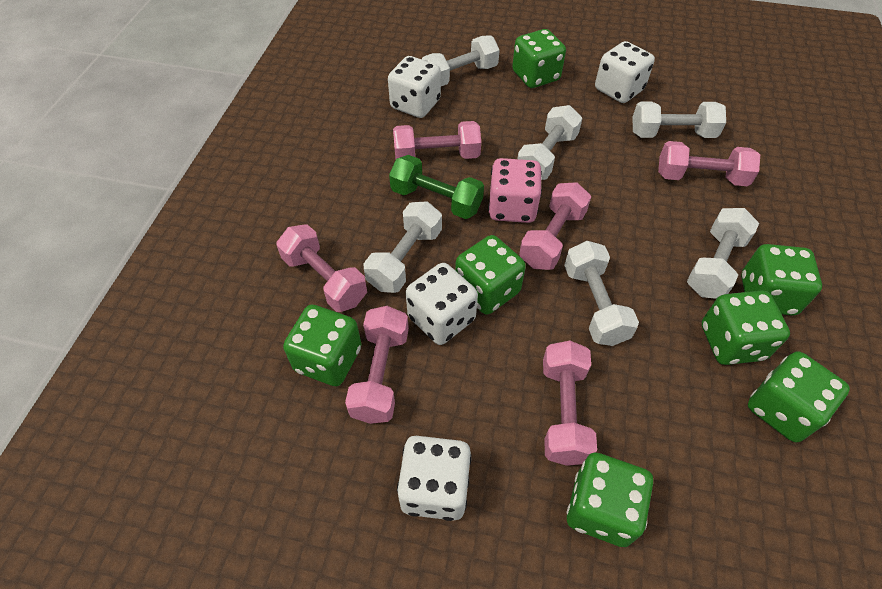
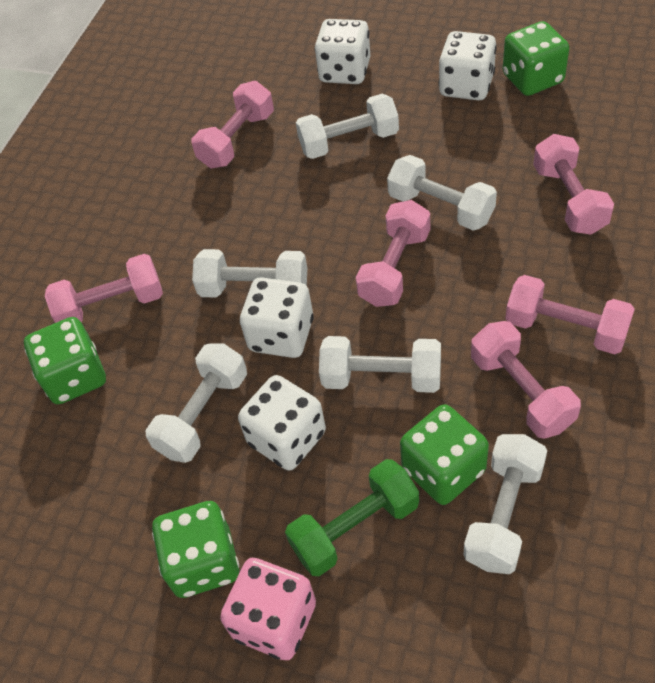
green dice: [283,305,361,386] [455,235,526,315] [512,29,566,88] [566,453,653,547] [702,290,790,365] [741,244,822,316] [748,351,850,442] = 7 -> [24,317,106,404] [152,501,239,598] [400,404,489,505] [503,21,569,96] = 4

